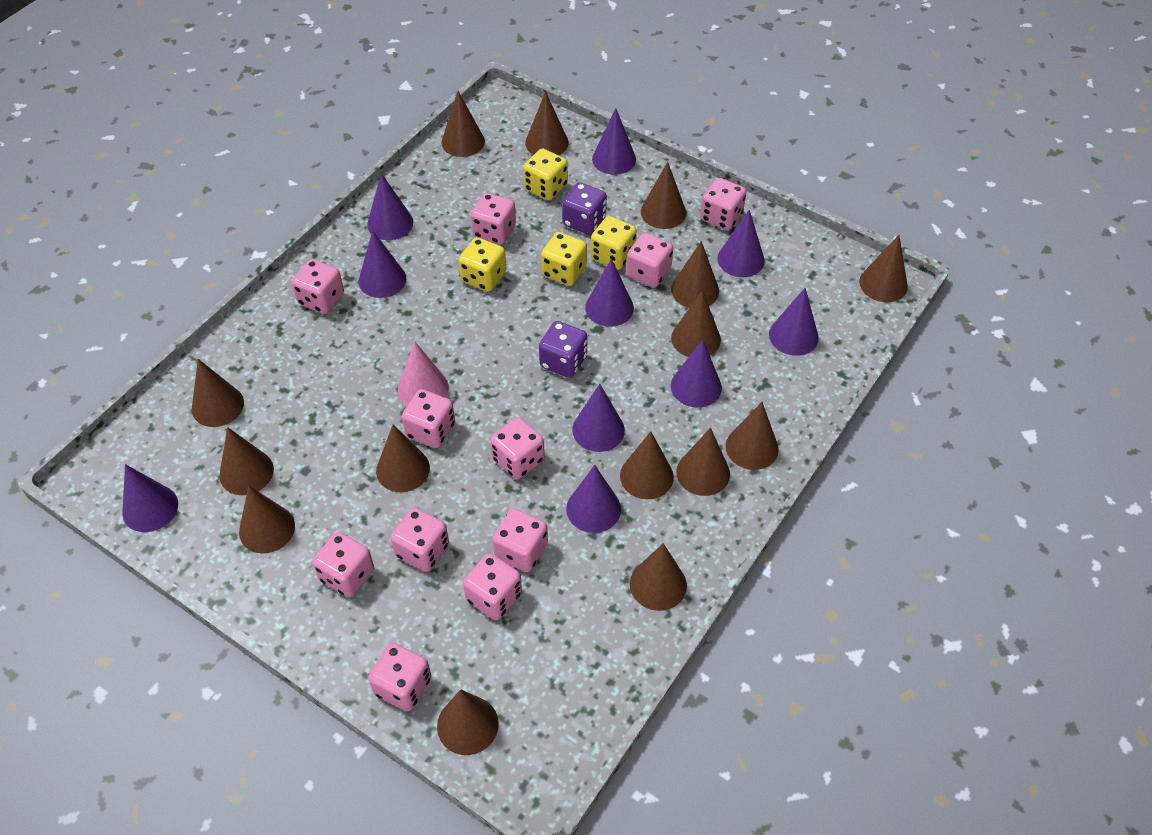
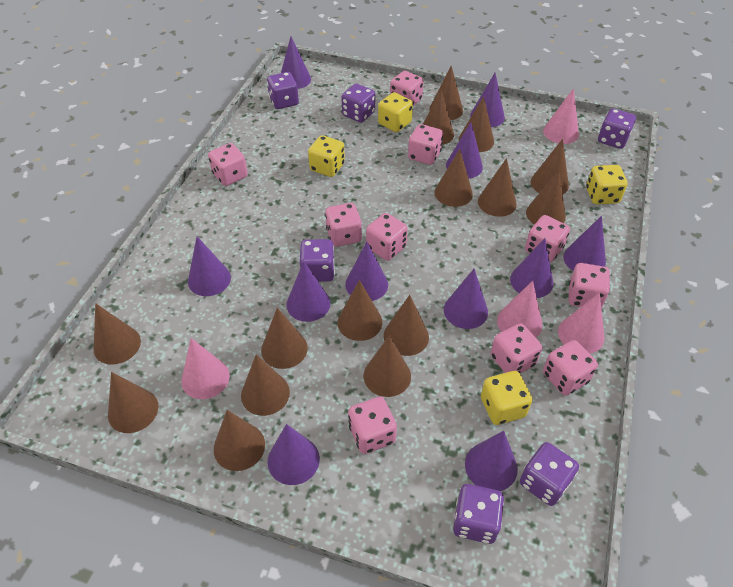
pink cone: [398,342,449,405] = 1 -> [181,338,230,399] [497,280,543,337] [543,88,579,144] [558,293,604,354] = 4
pink dice: [292,259,344,314] [313,532,374,597] [368,643,431,711] [391,508,449,572] [402,389,455,448] [463,553,522,620] [471,193,516,245] [490,417,545,479] [492,508,548,572] [626,233,673,287] [700,178,746,230] = 11 -> [208,143,248,186] [325,203,362,247] [348,397,397,454] [366,213,408,261] [390,71,424,106] [408,124,443,165] [491,323,542,373] [525,215,570,263] [543,340,598,396] [568,263,610,308] = 10
purple cone: [122,464,178,532] [359,230,406,298] [367,173,413,240] [566,465,621,533] [572,384,625,452] [585,259,634,327] [592,108,636,175] [671,339,722,408] [717,210,765,277] [769,288,819,356] = 10 -> [188,236,231,296] [268,424,320,485] [281,37,311,89] [286,261,330,322] [345,241,388,301] [444,269,488,329] [446,122,483,179] [465,431,518,491] [470,73,505,127] [510,238,553,298] [563,216,606,271] = 11
purple dice: [539,321,587,378] [562,182,607,235] = 2 -> [267,72,299,109] [300,239,335,282] [341,84,375,123] [453,484,504,544] [520,442,579,506] [598,109,636,149] = 6

